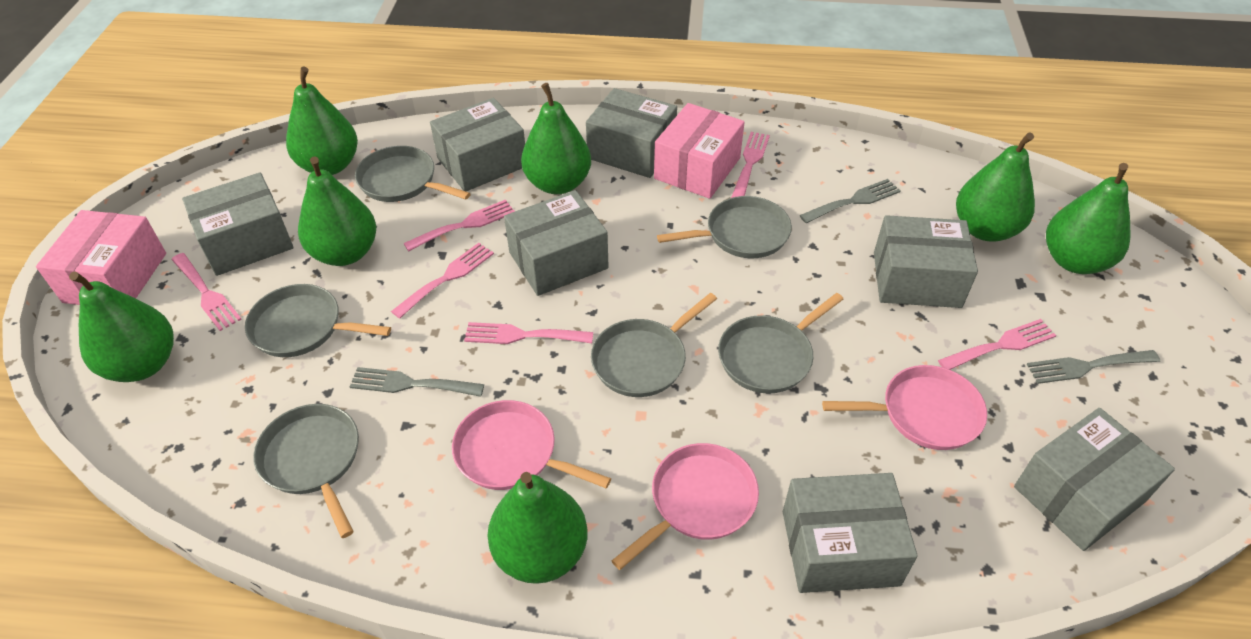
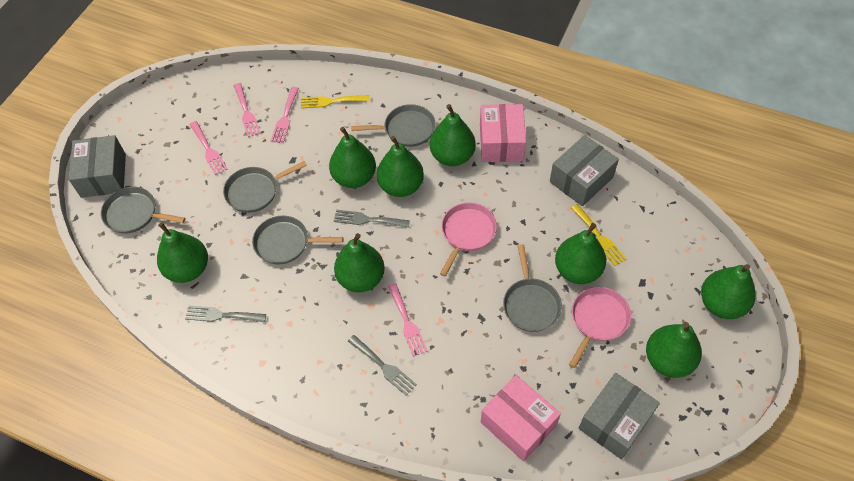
green pear: [69,272,174,382] [286,67,358,175] [298,157,376,266] [488,472,587,584] [521,83,591,194] [956,133,1035,242] [1046,163,1131,274] = 7 -> [157,222,208,283] [329,127,376,188] [334,233,385,292] [377,136,424,197] [430,104,476,166] [555,223,606,284] [646,322,702,378] [701,264,756,319] = 8
grey box: [182,172,294,276] [430,98,525,191] [504,190,609,296] [586,88,677,178] [783,473,918,593] [874,215,978,308] [1014,408,1175,551] = 7 -> [69,135,126,198] [550,135,619,206] [578,373,660,460] = 3
grey pan: [245,284,391,357] [253,404,359,538] [355,146,471,202] [591,293,717,397] [657,196,792,258] [718,293,843,394] = 6 -> [101,187,185,233] [223,161,307,213] [252,216,343,265] [351,104,436,147] [503,244,562,332] = 5
pink fork: [171,253,242,331] [391,243,494,318] [403,199,515,252] [464,322,593,344] [731,132,770,198] [938,319,1056,370] = 6 -> [189,121,228,175] [233,83,261,137] [271,87,299,143] [388,283,427,357] = 4
pink pan: [452,400,611,490] [612,443,759,570] [822,365,987,450] = 3 -> [440,203,497,276] [569,287,631,368] = 2
yellow fork: none = 0 -> [301,95,370,108] [571,204,626,266] = 2

